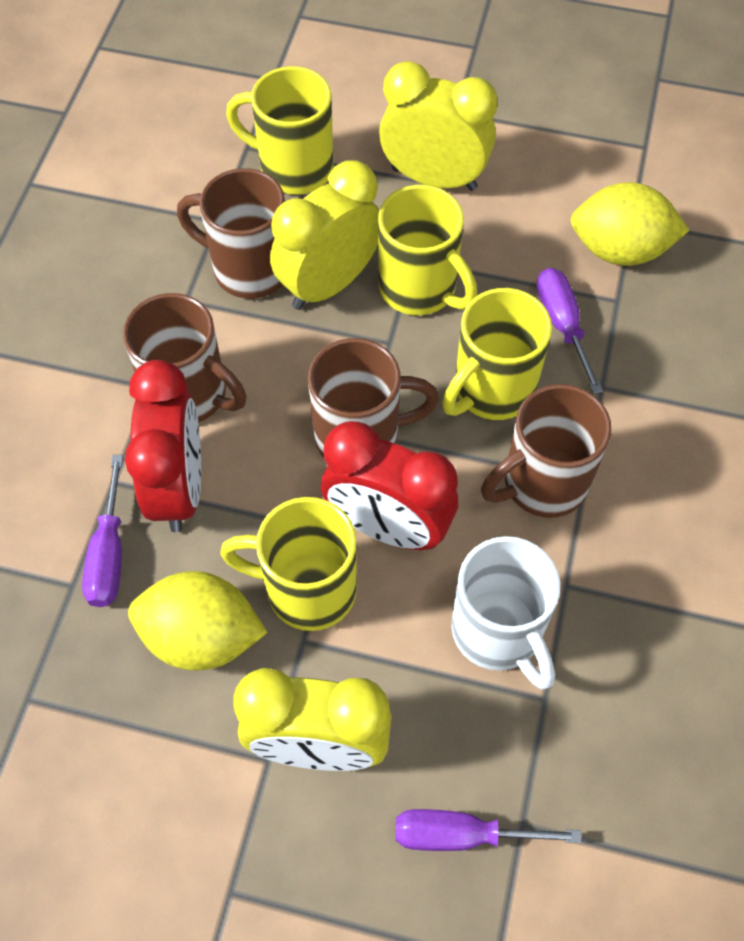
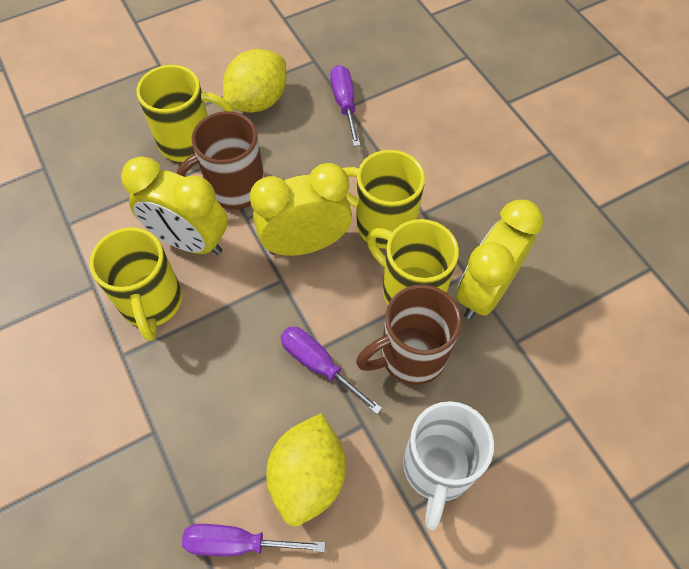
brown mug: [123,293,246,423] [177,168,285,299] [308,338,439,458] [481,384,611,518] = 4 -> [176,111,264,210] [356,285,462,385] = 2
red clock: [125,360,201,532] [321,421,458,550] = 2 -> none = 0

